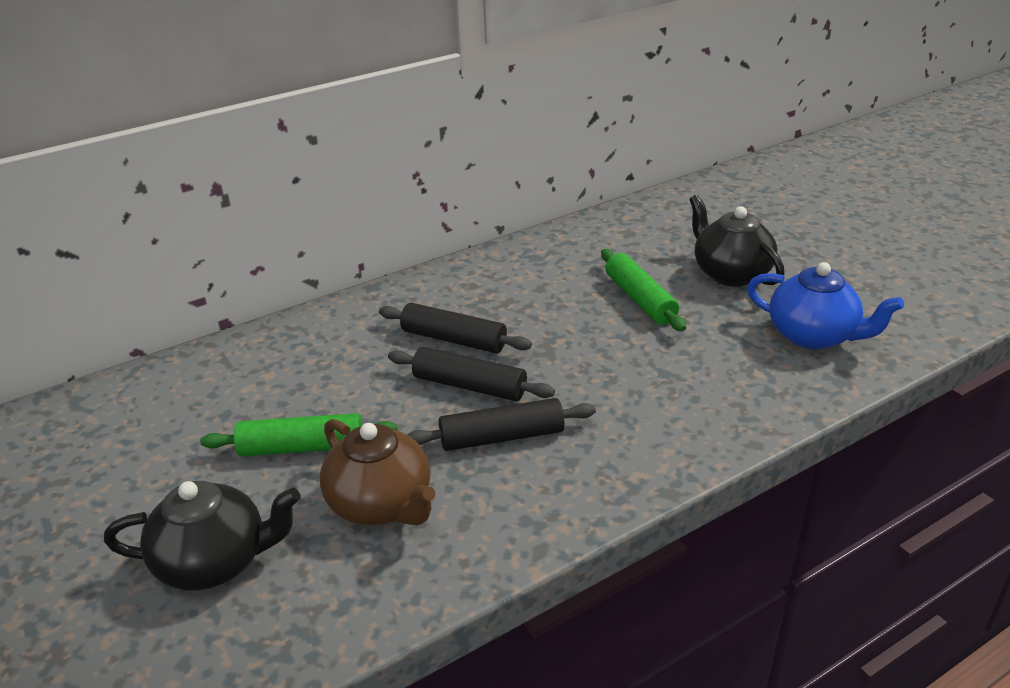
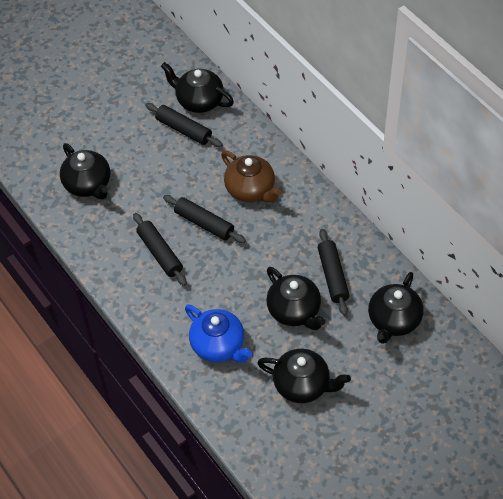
black rolling pin: [379,303,532,353] [388,347,555,401] [407,398,596,451] = 3 -> [133,213,187,286] [145,103,223,147] [163,195,246,243] [318,229,349,316] = 4
black teapot: [104,481,301,591] [689,195,785,287] = 2 -> [60,143,110,200] [161,62,234,113] [257,349,351,403] [266,267,326,330] [368,272,424,344] = 5
green rolling pin: [200,413,397,456] [601,249,686,331] = 2 -> none = 0

